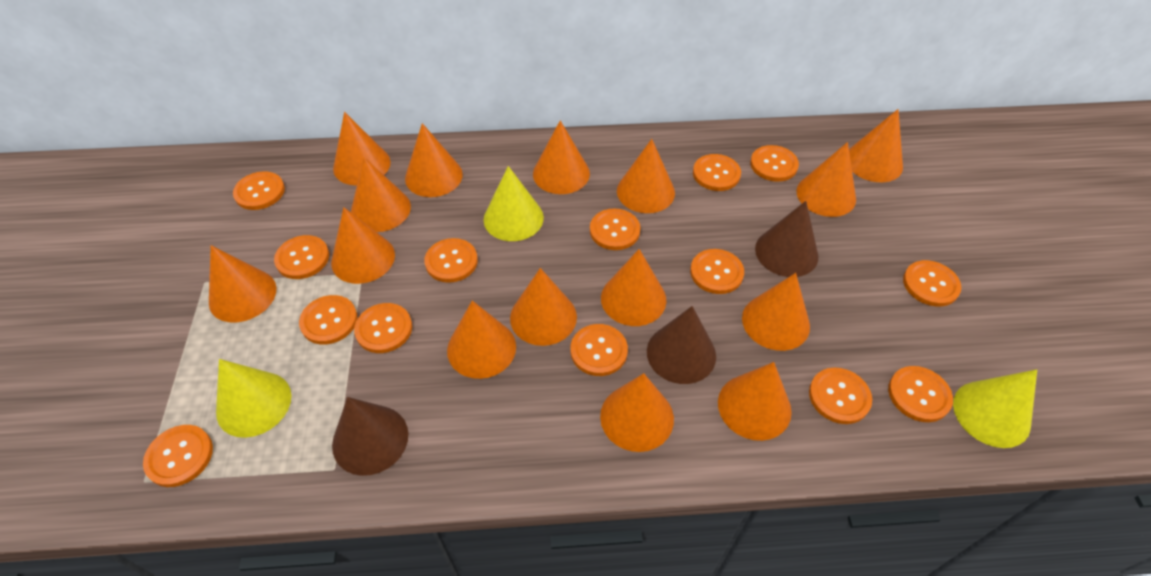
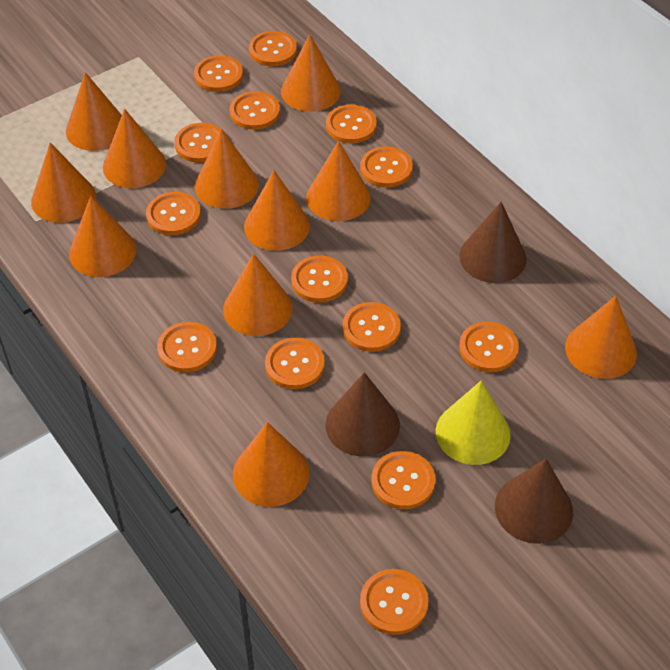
orange cone: [209,245,277,323] [331,207,395,284] [333,112,391,186] [351,157,411,232] [405,123,463,197] [447,301,516,379] [510,268,577,346] [533,120,590,194] [600,373,674,452] [601,249,666,326] [617,139,675,213] [718,362,792,441] [742,273,810,351] [797,142,856,217] [849,109,903,182] = 15 -> [31,142,96,223] [66,72,122,151] [69,196,137,277] [103,109,166,188] [195,129,259,209] [223,254,293,336] [233,422,310,507] [244,170,310,251] [281,34,341,112] [306,141,371,221] [565,296,637,379] = 11
yellow cone: [216,359,291,438] [484,166,544,241] [953,369,1037,448] = 3 -> [436,381,511,465] = 1

